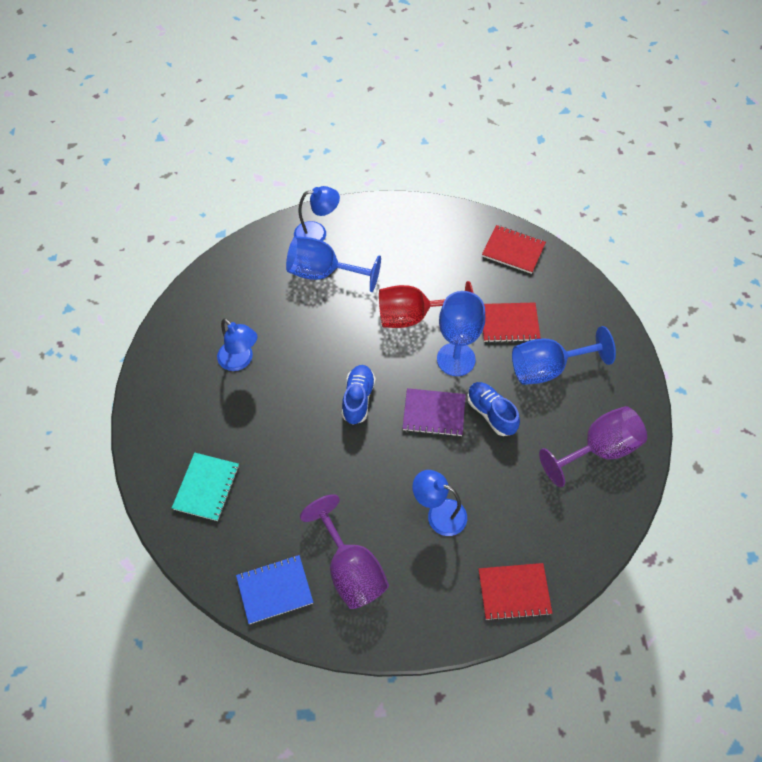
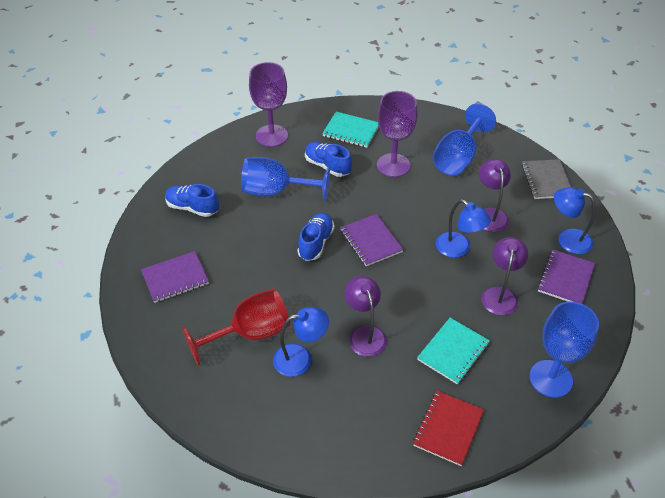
blue notebook: [236,555,313,624] = 1 -> none = 0
blue shoe: [342,365,376,425] [467,382,520,436] = 2 -> [165,184,219,217] [297,213,334,261] [305,142,352,177] = 3
grey notebook: none = 0 -> [522,159,571,199] = 1
purple lamp: none = 0 -> [345,276,387,357] [479,159,511,232] [482,237,528,316] = 3
purple notebook: [402,388,466,437] = 1 -> [141,251,209,303] [340,214,404,266] [537,249,595,304] = 3
red notebook: [479,563,552,621] [482,225,546,274] [483,303,541,343] = 3 -> [413,391,484,466] = 1
turquoise notebook: [172,453,239,521] = 1 -> [322,112,379,148] [417,318,490,385] = 2

